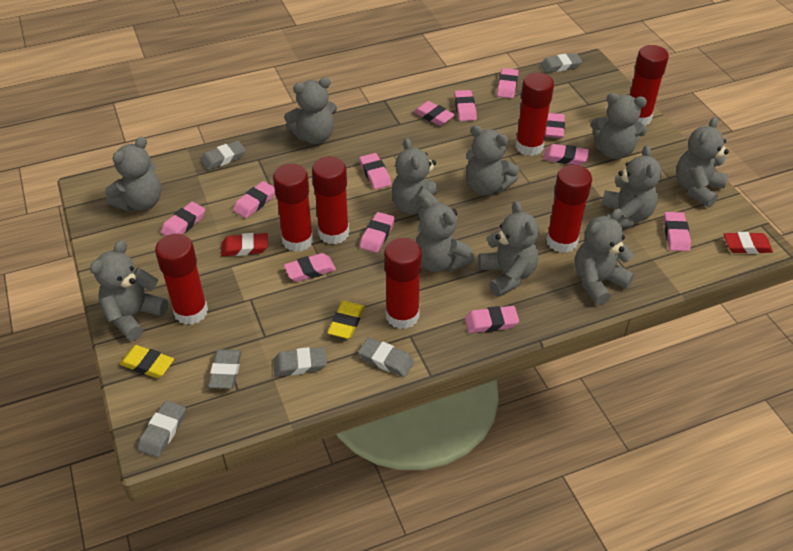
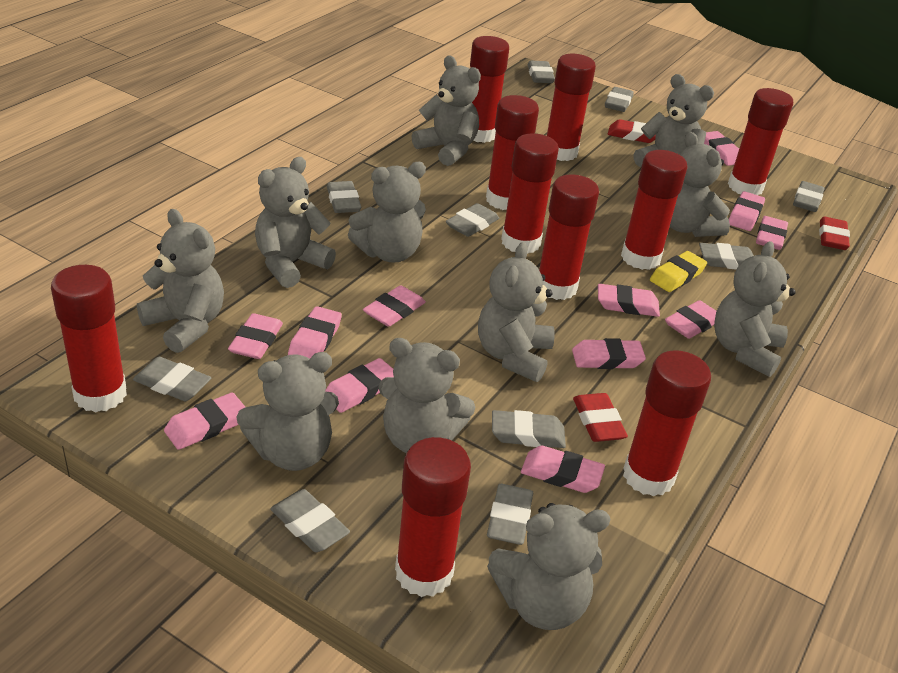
grey eraser: [138,401,186,457] [201,141,245,170] [208,349,242,389] [273,347,327,376] [358,337,414,377] [541,53,582,73] = 6 -> [133,357,211,401] [270,489,350,552] [327,181,361,213] [446,203,499,237] [487,484,533,545] [492,410,566,448] [528,61,555,83] [605,87,633,112] [699,243,754,269] [793,181,825,212] = 10
red eraser: [221,233,268,256] [724,232,773,254] = 2 -> [573,393,628,442] [608,119,656,143] [819,217,850,250] = 3
red glue stick: [155,234,208,325] [273,164,313,252] [312,157,349,244] [384,238,422,329] [515,73,554,156] [546,165,592,253] [630,45,669,126] = 7 -> [51,265,127,412] [395,437,471,597] [470,36,509,143] [486,95,539,210] [501,133,559,254] [539,174,599,300] [547,54,596,161] [621,150,688,270] [623,350,711,497] [728,88,793,195] = 10
yellow eraser: [120,345,174,378] [327,301,364,339] = 2 -> [650,251,707,292] = 1

